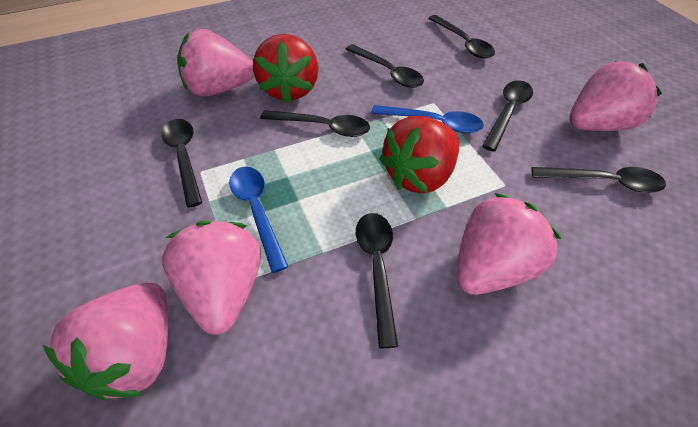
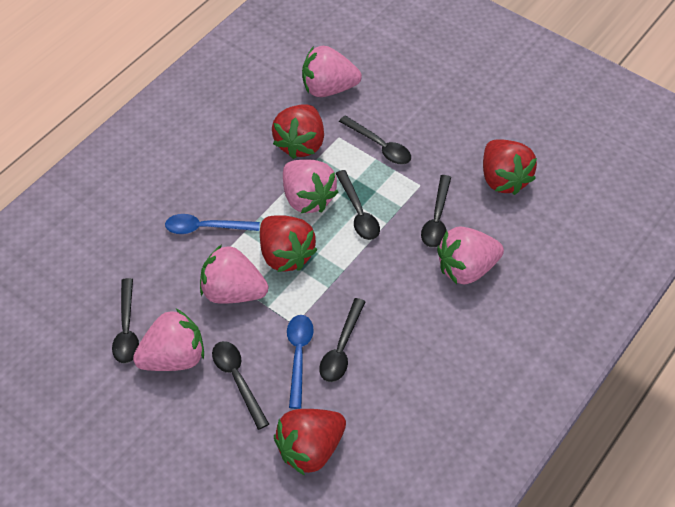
black spoon: [162,119,202,208] [260,110,370,137] [346,44,424,88] [356,213,398,348] [428,15,495,58] [482,80,533,151] [531,167,666,193] = 7 -> [112,278,139,364] [212,341,269,430] [319,298,365,382] [335,170,380,240] [339,116,411,164] [421,175,451,248] = 6
red strawberry: [253,34,318,103] [379,116,459,193] = 2 -> [260,215,317,272] [272,104,324,159] [274,409,346,475] [483,139,537,195] = 4

